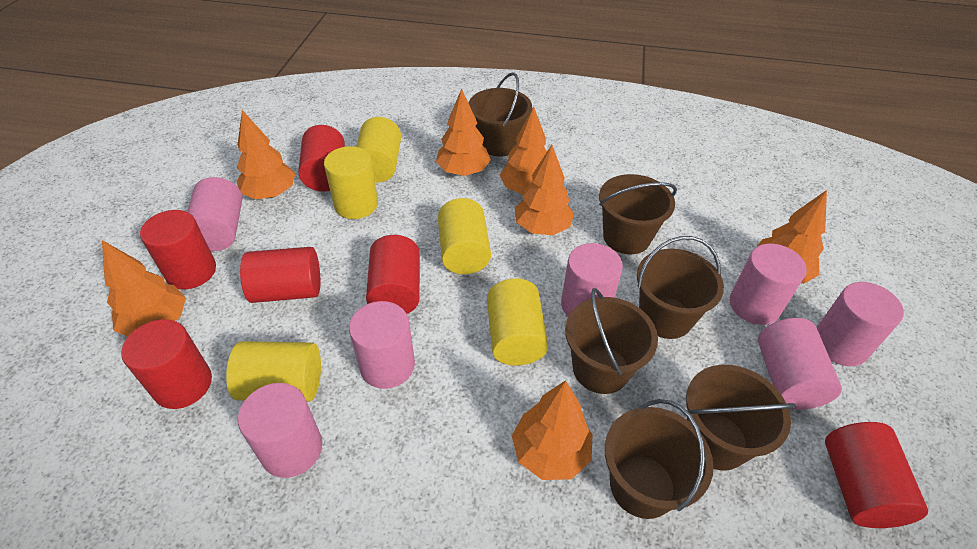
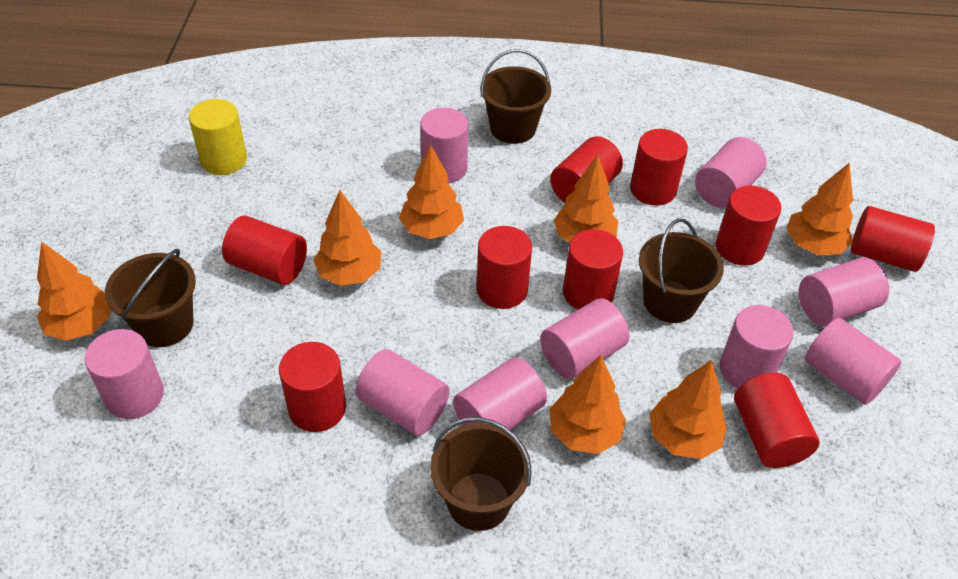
brown bucket: [469,72,532,157] [565,288,658,394] [599,174,677,254] [605,399,714,519] [637,236,724,339] [686,365,796,470] = 6 -> [105,249,196,347] [430,417,532,531] [480,49,551,144] [639,219,724,323] = 4
pink cylinder: [187,177,242,251] [238,383,323,478] [349,301,415,389] [561,243,623,317] [730,244,807,325] [758,318,842,410] [817,282,904,366] = 7 -> [84,329,164,419] [356,349,449,436] [420,108,468,183] [453,357,547,430] [540,298,630,379] [695,137,767,208] [720,305,794,389] [799,257,889,326] [805,318,901,405] = 9
red cylinder: [121,319,212,409] [140,210,216,289] [240,247,320,303] [298,125,345,192] [366,235,420,314] [825,422,928,528] = 6 -> [222,215,307,285] [279,342,346,432] [476,226,532,309] [550,136,623,203] [563,229,623,310] [630,129,688,206] [716,186,781,266] [734,373,820,468] [851,206,935,272] = 9
yellow cylinder: [226,341,321,402] [324,146,378,219] [356,117,401,182] [438,198,491,274] [487,278,548,366] = 5 -> [189,99,247,175] = 1

